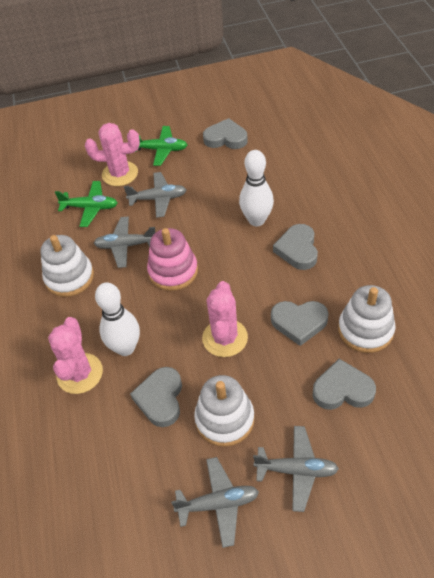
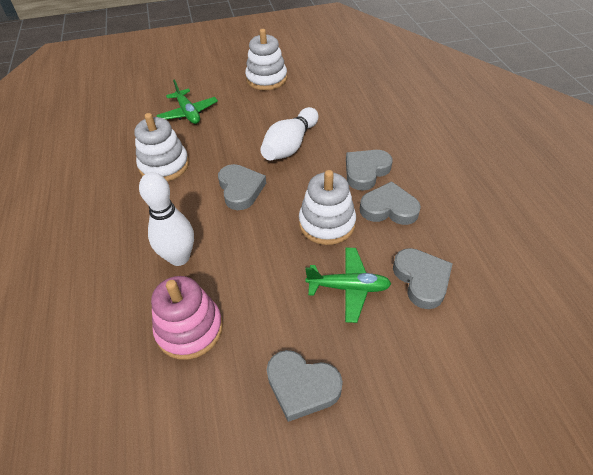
grey plane: [94,216,155,268] [124,172,186,218] [171,457,259,548] [253,426,339,512] = 4 -> none = 0
pink cactus: [48,317,103,394] [85,123,140,186] [202,281,248,357] = 3 -> none = 0

